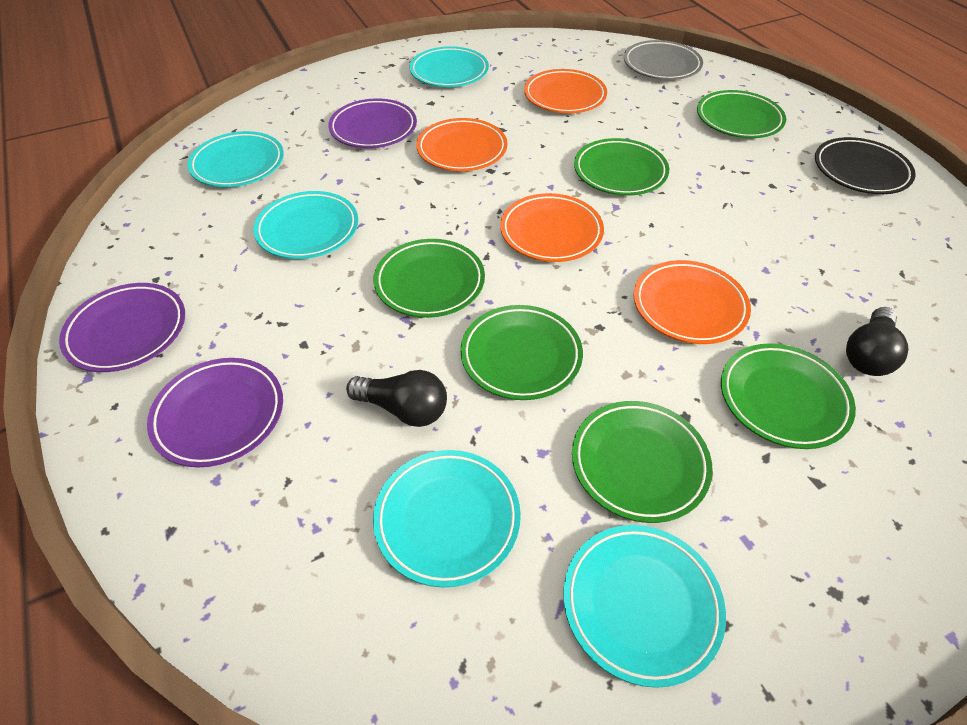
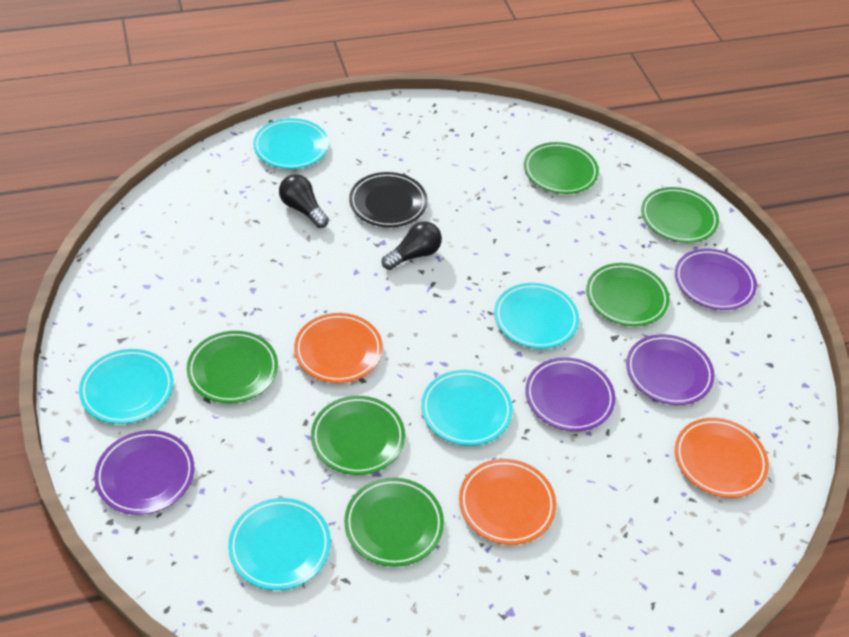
grey plate: [624,40,703,80] = 1 -> none = 0
orange plate: [416,118,508,171] [500,193,604,262] [524,69,607,113] [634,260,751,344] = 4 -> [294,313,383,383] [459,459,556,545] [675,418,769,498] = 3
purple plate: [59,283,185,372] [147,358,283,467] [328,98,417,148] = 3 -> [94,430,194,515] [525,357,615,431] [626,334,715,405] [675,249,757,310] = 4

